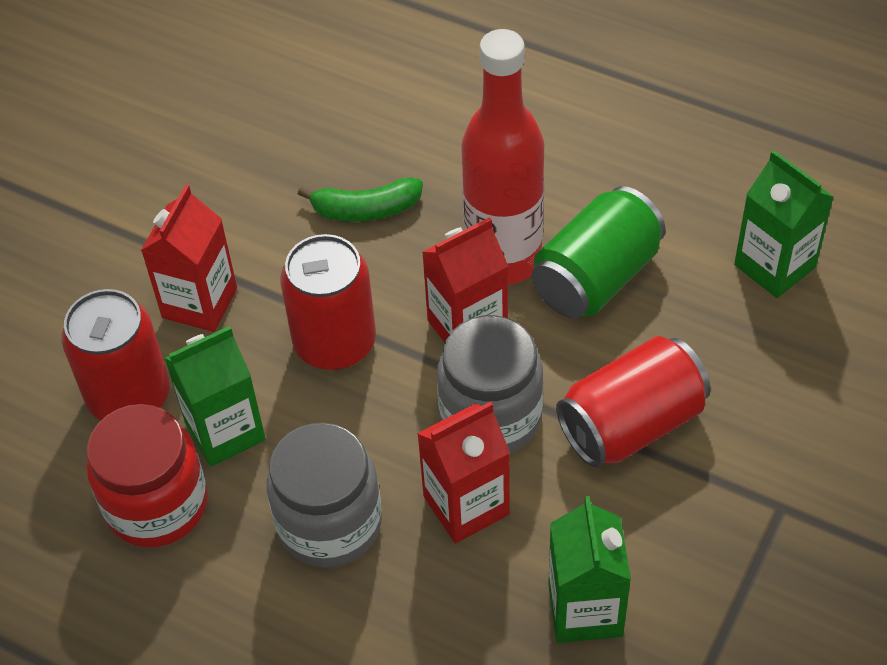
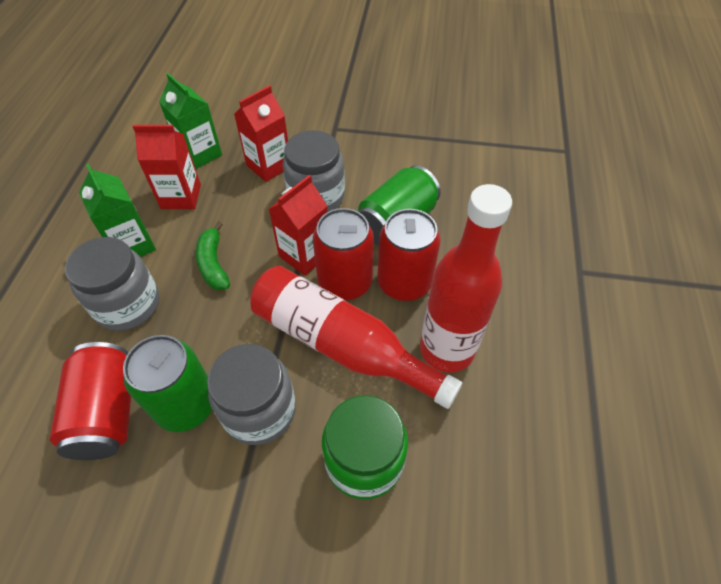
green can: [532,186,666,318] = 1 -> [123,335,213,432] [358,165,441,245] = 2
green carton: [165,326,266,467] [548,496,631,643] [734,150,834,298] = 3 -> [79,164,156,257] [159,73,222,169] = 2
green jar: none = 0 -> [322,395,408,499] = 1
grey jar: [267,423,382,568] [437,315,543,453] = 2 -> [65,237,159,331] [207,344,296,445] [283,130,345,212] = 3
red bottle: [461,29,544,285] = 1 -> [250,266,462,409] [420,184,512,373] = 2
red jar: [87,404,208,548] = 1 -> none = 0

